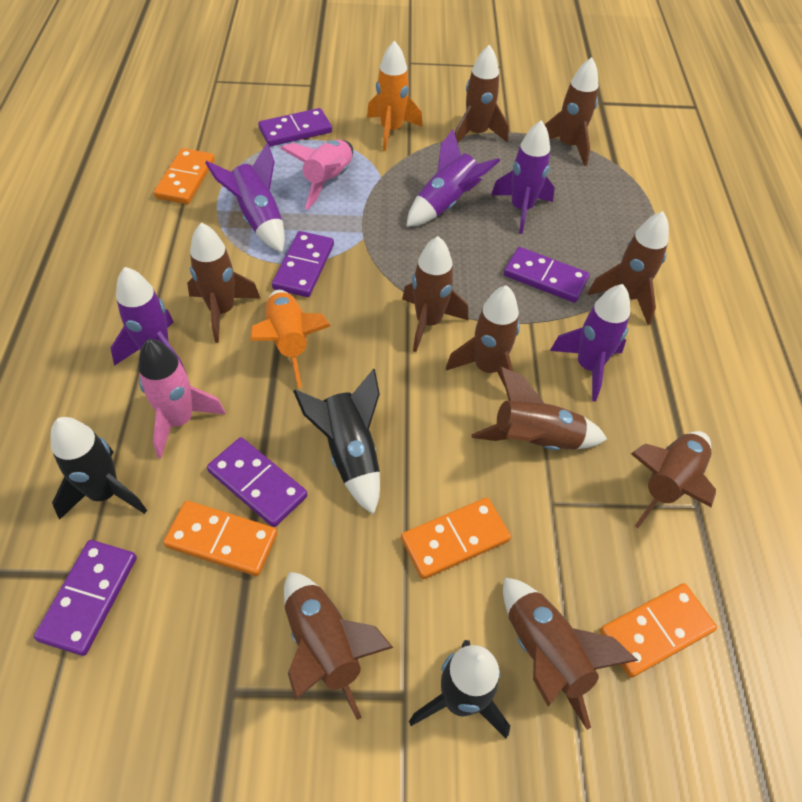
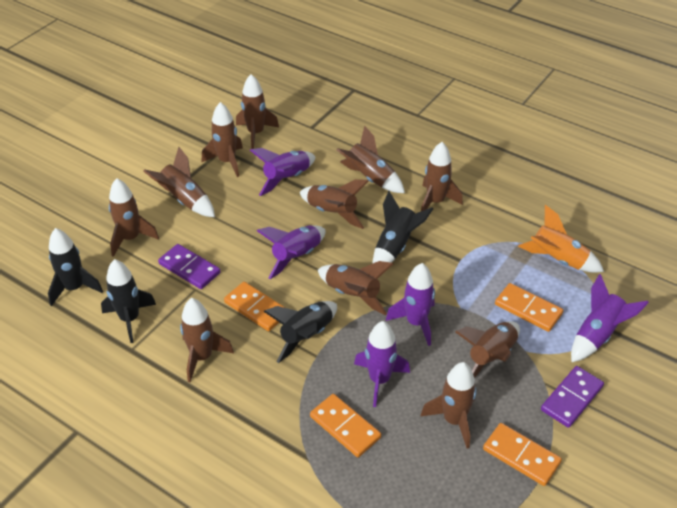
black rocket: [51,417,147,520] [293,369,380,515] [409,640,510,739] = 3 -> [48,228,103,306] [101,259,156,343] [263,301,337,363] [373,191,433,263] = 4
brown rocket: [187,223,260,343] [284,572,393,720] [402,236,468,352] [446,285,520,386] [455,44,509,143] [472,367,607,450] [503,577,638,730] [544,57,598,166] [588,211,669,325] [631,431,716,528] = 10 -> [109,178,159,257] [143,147,215,217] [180,298,234,382] [202,102,243,177] [236,74,279,149] [300,179,369,229] [318,261,393,315] [336,126,405,193] [421,142,463,211] [421,362,477,448] [456,321,520,378] = 11
orange rocket: [250,290,331,388] [367,40,423,151] = 2 -> [518,205,604,273] = 1
pink rocket: [138,339,225,458] [280,139,353,210] = 2 -> none = 0
purple domino: [34,540,137,656] [207,437,308,527] [258,108,332,146] [272,231,334,297] [504,247,590,303] = 5 -> [158,244,220,289] [541,366,604,428] = 2

